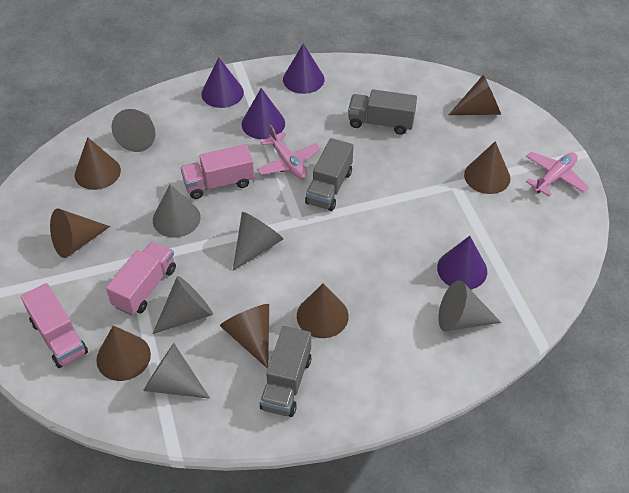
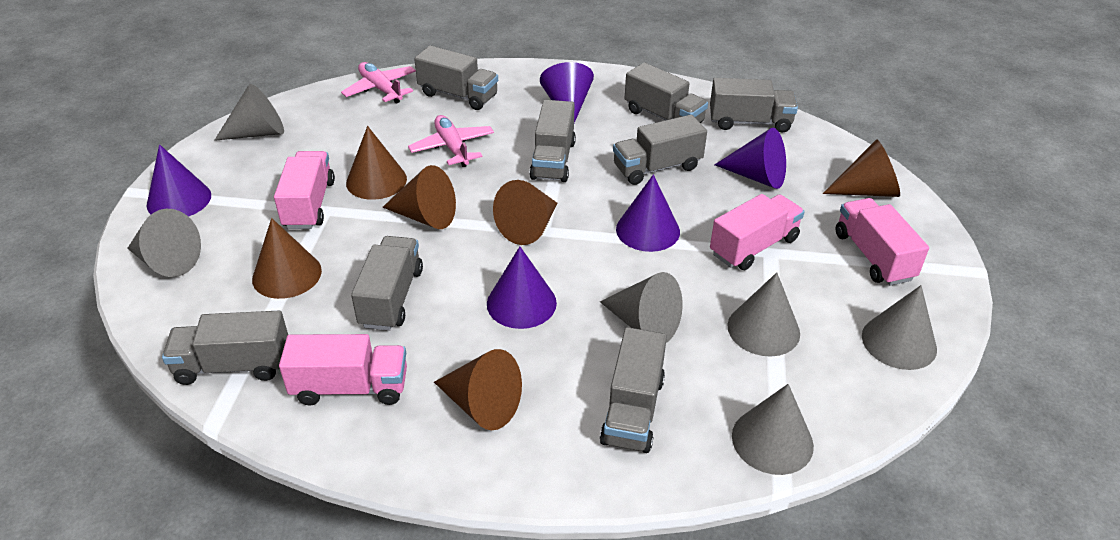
brown cone: [50,209,110,258] [75,137,121,190] [96,325,151,381] [220,304,269,369] [297,283,349,338] [449,75,501,115] [464,141,511,194] = 7 -> [252,218,322,299] [346,126,407,200] [382,165,456,229] [434,349,522,430] [493,180,557,245] [823,140,900,197] = 6
grey truck: [260,326,312,417] [305,138,353,211] [348,89,417,135] = 3 -> [162,311,288,385] [351,236,423,330] [414,45,498,110] [530,100,576,182] [600,327,667,453] [613,115,707,185] [625,62,708,123] [710,78,798,133] = 8
pink truck: [21,283,88,368] [106,241,176,316] [181,144,254,199] = 3 -> [274,151,335,229] [279,334,407,405] [710,194,805,270] [835,198,929,286] = 4
purple cone: [201,57,244,108] [242,88,285,139] [283,43,325,94] [437,236,487,290] = 4 -> [147,144,211,217] [487,246,557,329] [540,62,594,123] [616,174,680,252] [715,128,786,189] = 5

